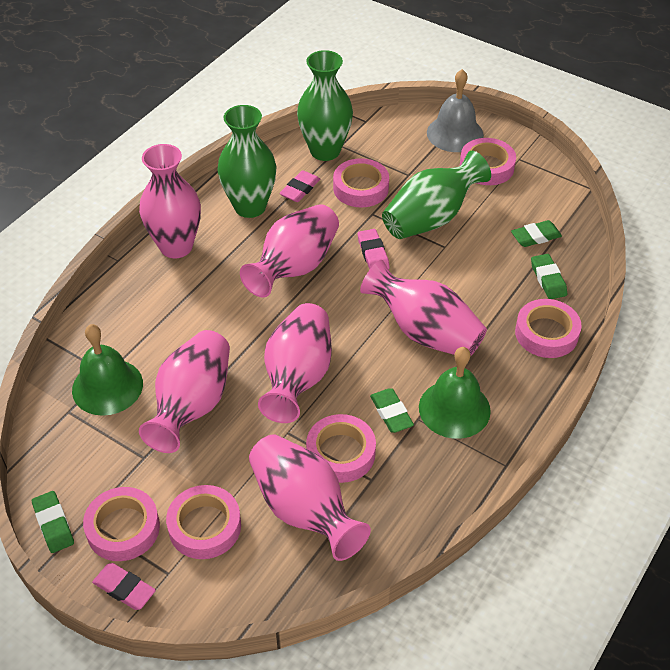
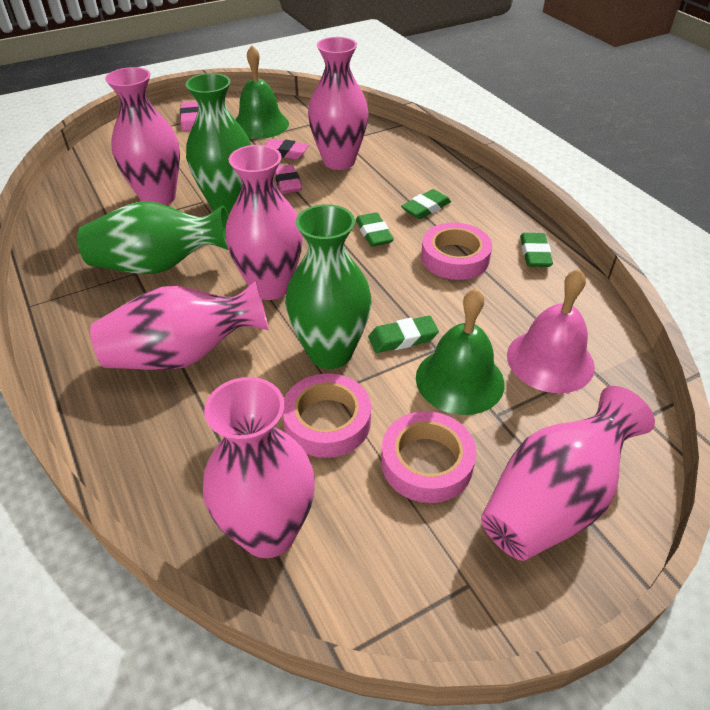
grey bell: [427,69,484,152] = 1 -> none = 0
pink bell: none = 0 -> [507,269,595,393] = 1
pink tape: [83,487,160,561] [166,485,241,559] [306,414,376,483] [333,158,389,207] [460,138,516,185] [515,299,582,358] = 6 -> [282,373,371,458] [381,411,476,503] [421,223,492,280] = 3

